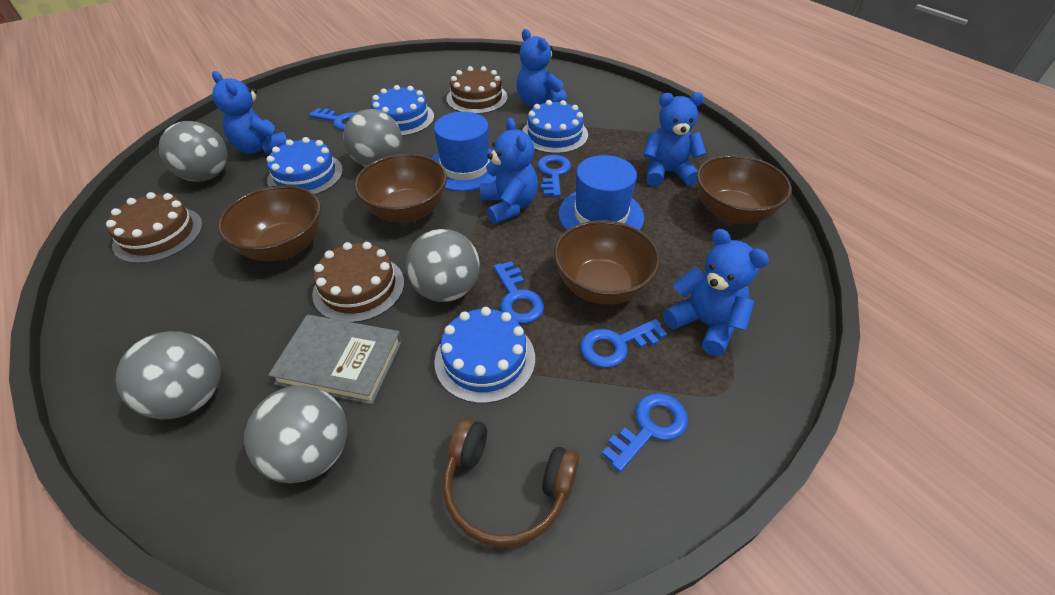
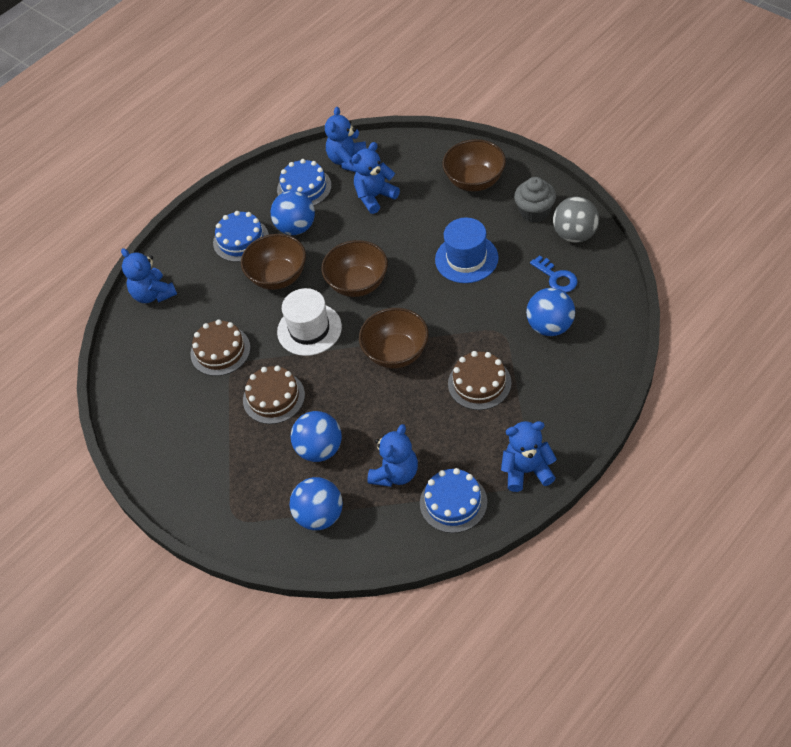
blue ball: none = 0 -> [271,191,315,235] [289,477,343,530] [291,411,342,462] [526,288,575,336] = 4
blue cake: [266,137,343,195] [371,85,434,136] [434,307,535,403] [522,100,588,154] = 4 -> [213,211,269,262] [277,159,332,206] [420,468,487,533] = 3
blue hat: [432,112,496,191] [558,155,644,230] = 2 -> [435,217,499,283] = 1
blue key: [309,108,355,130] [494,261,544,324] [537,155,571,197] [580,319,667,368] [602,393,688,472] = 5 -> [530,255,578,293] = 1
brown headphones: [443,418,579,547] = 1 -> none = 0
grey ball: [116,331,221,419] [159,121,228,182] [244,386,347,483] [343,109,403,167] [406,229,480,302] = 5 -> [553,197,599,243] = 1
grey book: [268,315,402,404] = 1 -> none = 0
grey cupcake: none = 0 -> [514,177,556,223] = 1
white hat: none = 0 -> [277,288,342,356] = 1

